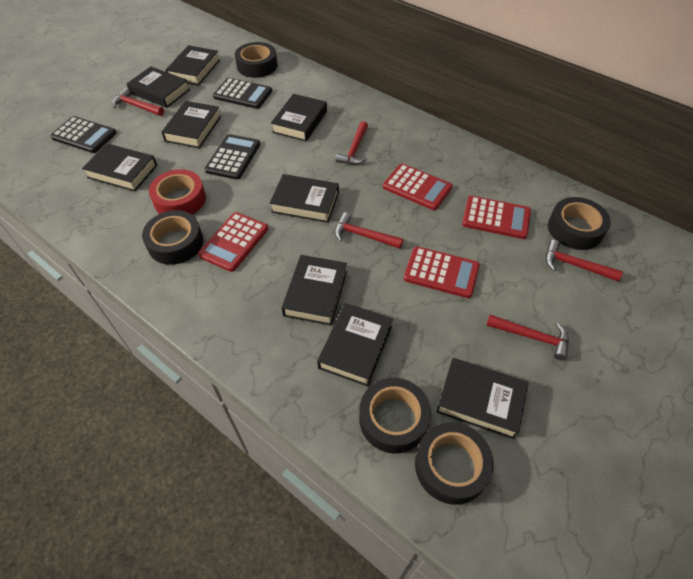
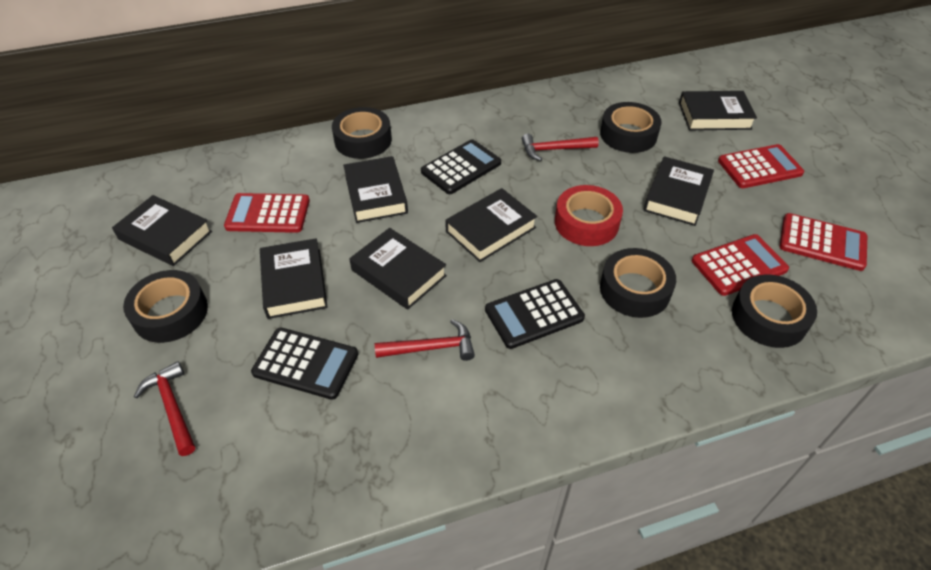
black book: [82,143,157,191] [127,66,190,108] [162,101,221,148] [165,45,220,86] [270,174,339,223] [271,94,327,141] [282,255,347,326] [317,303,393,387] [436,358,529,439] = 9 -> [112,195,212,266] [260,238,328,319] [343,156,408,223] [349,228,447,310] [445,188,537,262] [643,156,714,226] [679,91,757,130] = 7
red hammer: [112,88,164,116] [334,212,404,249] [335,121,368,165] [486,314,569,361] [545,240,623,281] = 5 -> [134,361,195,456] [375,319,475,361] [522,133,599,161] = 3

